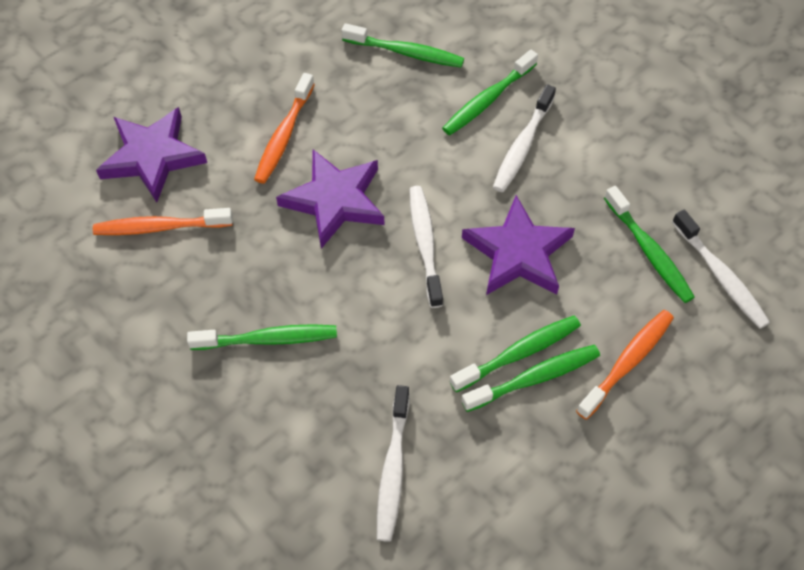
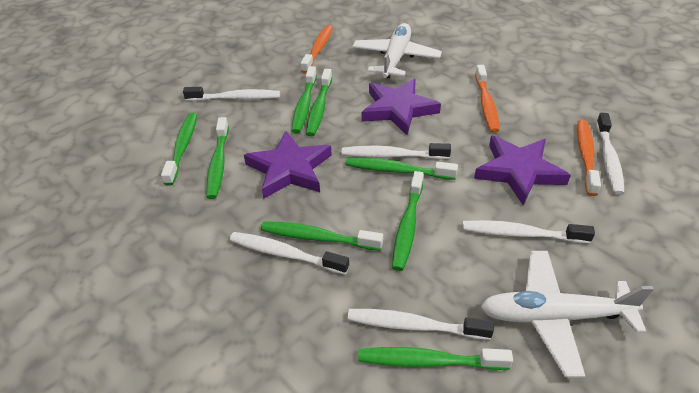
green toothbrush: [187,324,337,350] [341,23,464,67] [442,50,538,135] [449,316,581,392] [461,345,600,412] [604,186,695,303] = 6 -> [161,113,197,186] [206,117,229,199] [261,221,383,251] [292,66,317,133] [306,69,332,136] [346,157,458,180] [358,347,513,370] [392,171,424,271] = 8
white plane: none = 0 -> [352,23,442,78] [481,251,654,377] = 2
white toothbrush: [377,385,410,542] [410,186,443,308] [493,84,556,192] [672,210,770,329] = 4 -> [183,87,280,101] [229,232,349,275] [342,143,451,160] [347,309,494,340] [462,220,595,244] [596,113,625,195] = 6

